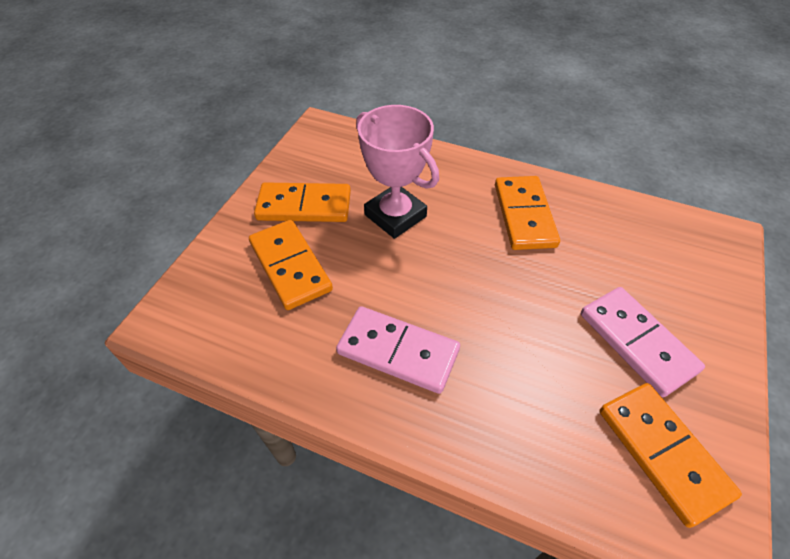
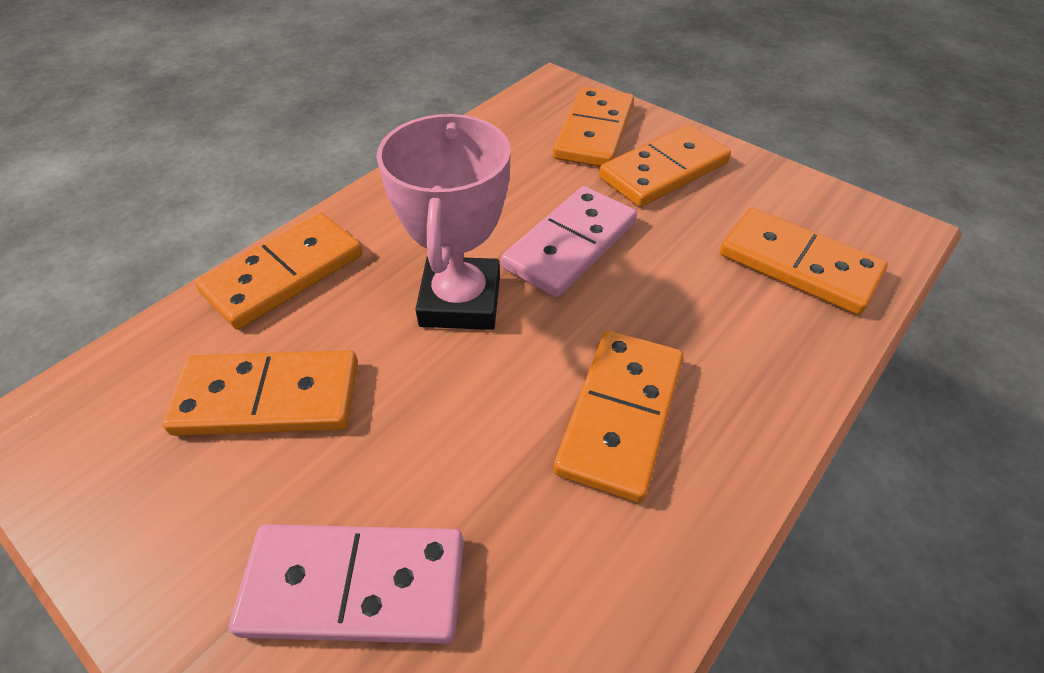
orange domino: [249,220,333,310] [254,182,351,222] [495,176,560,250] [600,383,742,528] = 4 -> [162,350,358,436] [195,213,362,329] [553,87,634,167] [553,330,684,503] [599,125,731,207] [720,208,888,315] = 6

